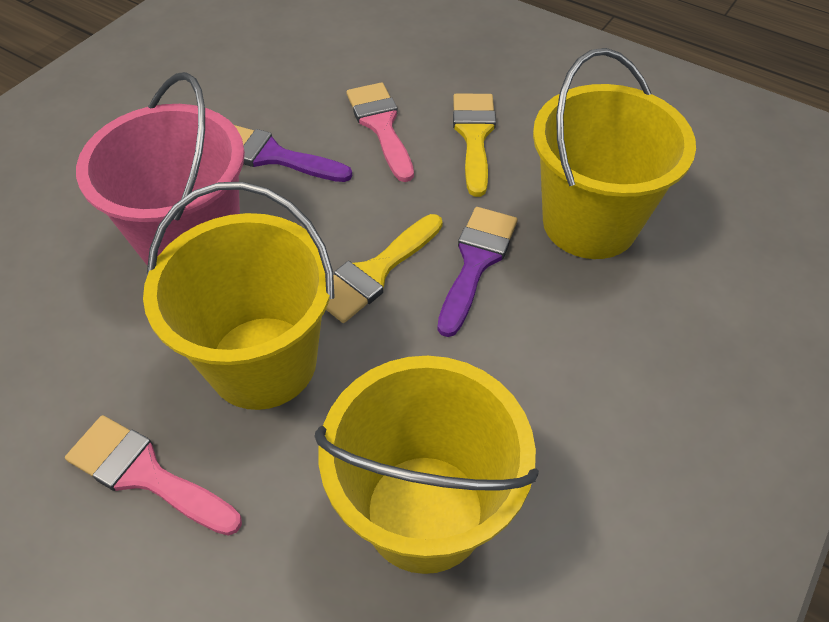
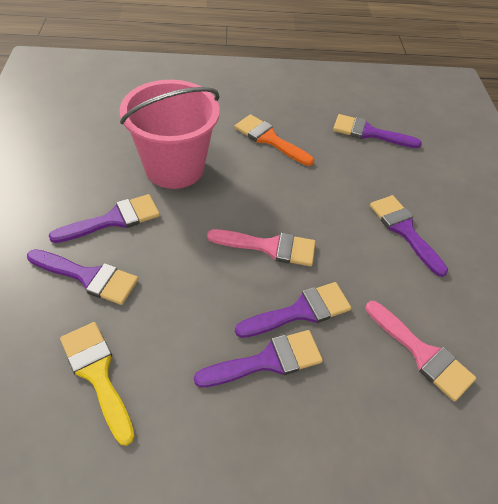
orange brush: none = 0 -> [234,114,314,166] = 1
purple brush: [234,125,352,182] [437,207,517,337] = 2 -> [27,249,138,305] [48,194,160,243] [194,330,323,387] [235,282,351,338] [333,114,422,148] [370,195,448,277] = 6
yellow brush: [326,214,443,323] [453,93,496,197] = 2 -> [60,322,135,446] = 1
yellow bucket: [143,182,335,410] [315,356,539,574] [533,48,696,259] = 3 -> none = 0

